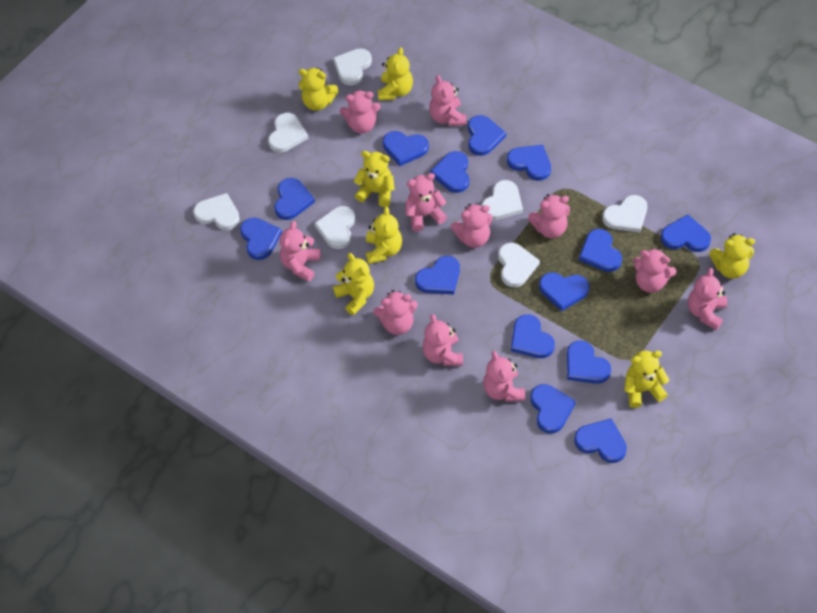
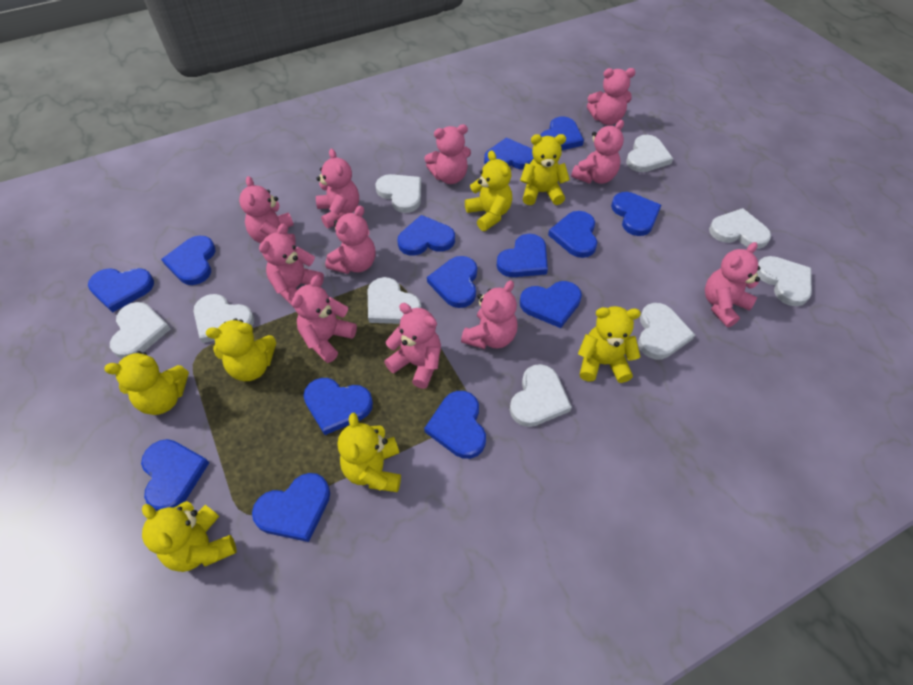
white heart: [193,193,240,230] [268,113,308,152] [314,206,355,249] [333,48,372,86] [481,180,523,220] [498,243,540,287] [602,195,647,233] = 7 -> [110,302,171,359] [193,294,254,343] [368,277,421,324] [375,174,421,213] [510,364,572,427] [626,135,673,172] [638,303,695,360] [709,208,771,249] [757,256,812,306] = 9

